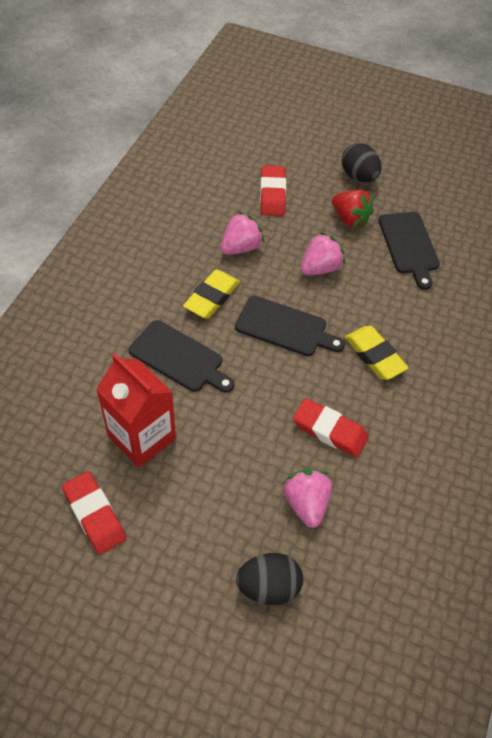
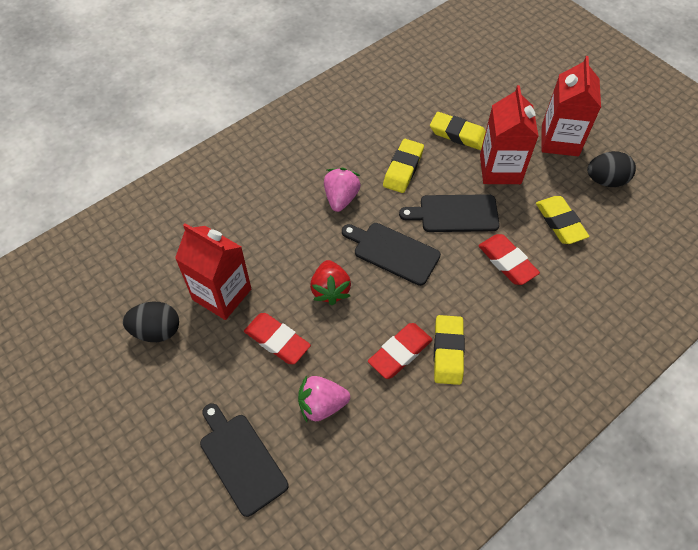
pink strawberry: [220,212,264,255] [283,469,332,528] [301,232,345,275] = 3 -> [298,375,350,422] [324,168,361,212] = 2
red carton: [96,353,176,468] = 1 -> [175,223,251,320] [480,85,539,184] [542,56,601,156] = 3
yellow eraser: [183,270,240,318] [345,326,409,380] = 2 -> [383,139,424,193] [430,112,486,150] [434,315,465,385] [536,196,589,244] = 4

